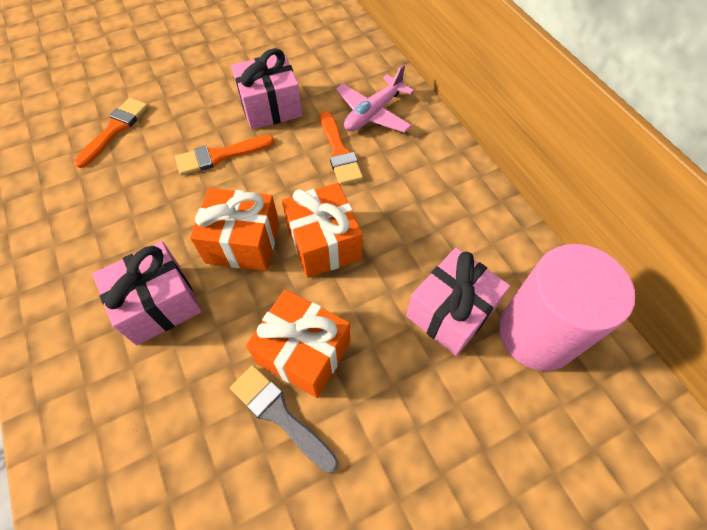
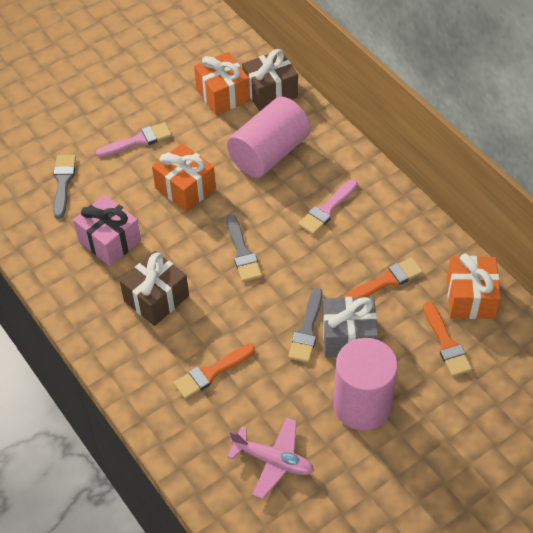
brown gift: none = 0 -> [120,251,189,326] [242,49,298,111] = 2
grey brush: [230,365,338,473] = 1 -> [53,155,76,219] [226,214,262,282] [288,288,322,363] = 3
grey gift: none = 0 -> [322,297,378,358] = 1
pink brush: none = 0 -> [96,122,172,157] [298,179,358,235] = 2
pink cylinder: [499,244,635,371] = 1 -> [227,97,311,178] [333,338,398,431] = 2
pink gift: [92,241,202,345] [231,48,302,130] [406,247,510,356] = 3 -> [73,195,141,266] = 1

